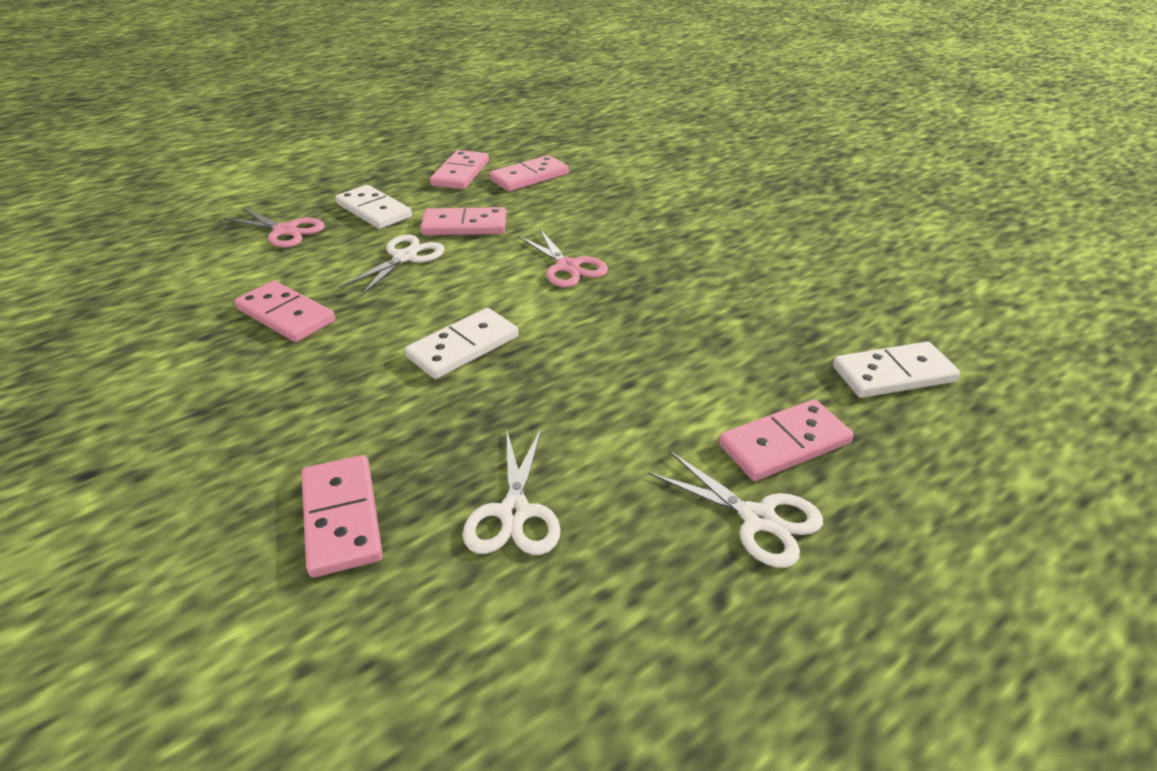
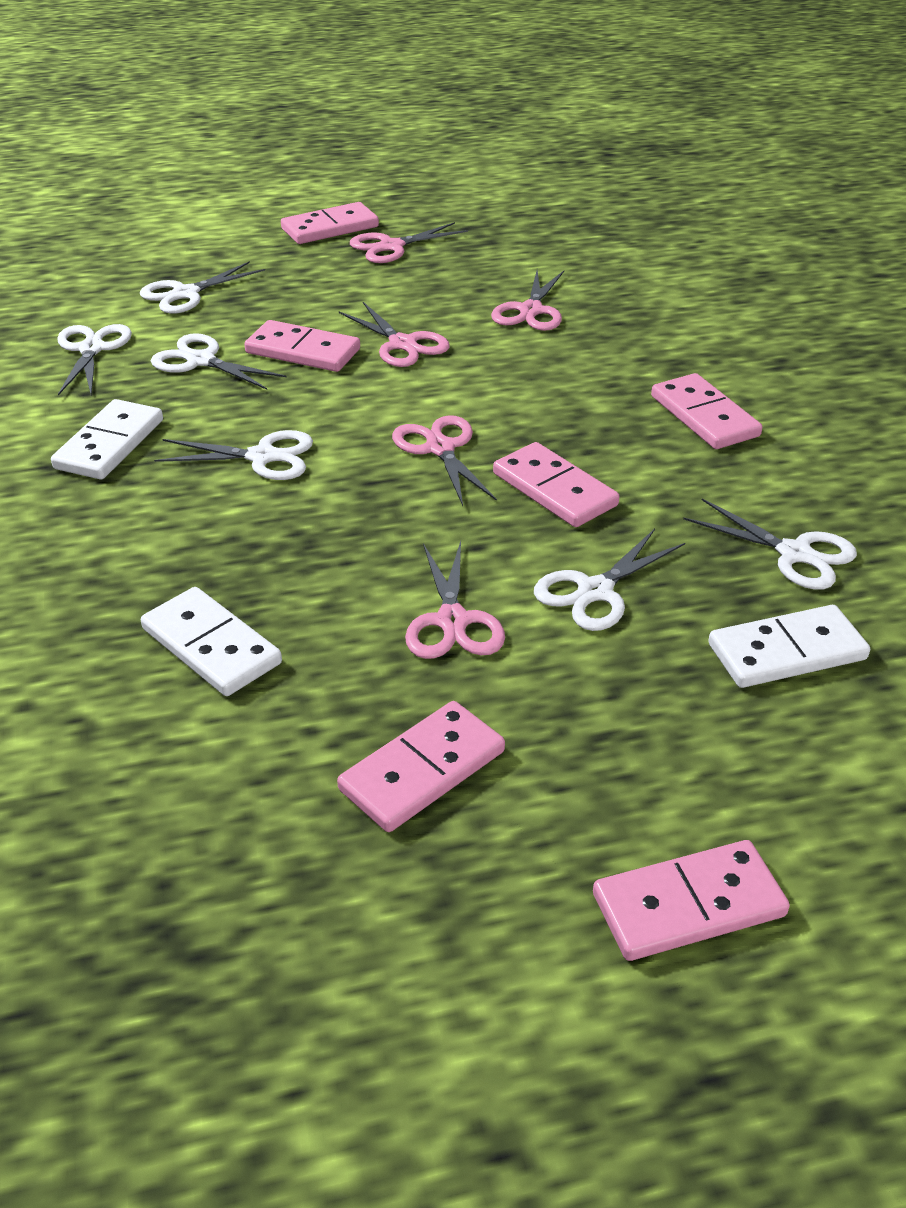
pink scissors: [224,208,325,248] [518,228,608,287] = 2 -> [339,302,450,367] [350,222,468,263] [392,415,497,506] [405,541,505,659] [491,270,564,331] = 5
white scissors: [339,235,445,297] [463,429,561,555] [648,450,823,568] = 3 -> [57,324,132,395] [140,261,265,314] [151,333,286,390] [154,430,313,480] [534,529,685,631] [683,499,857,590] = 6

